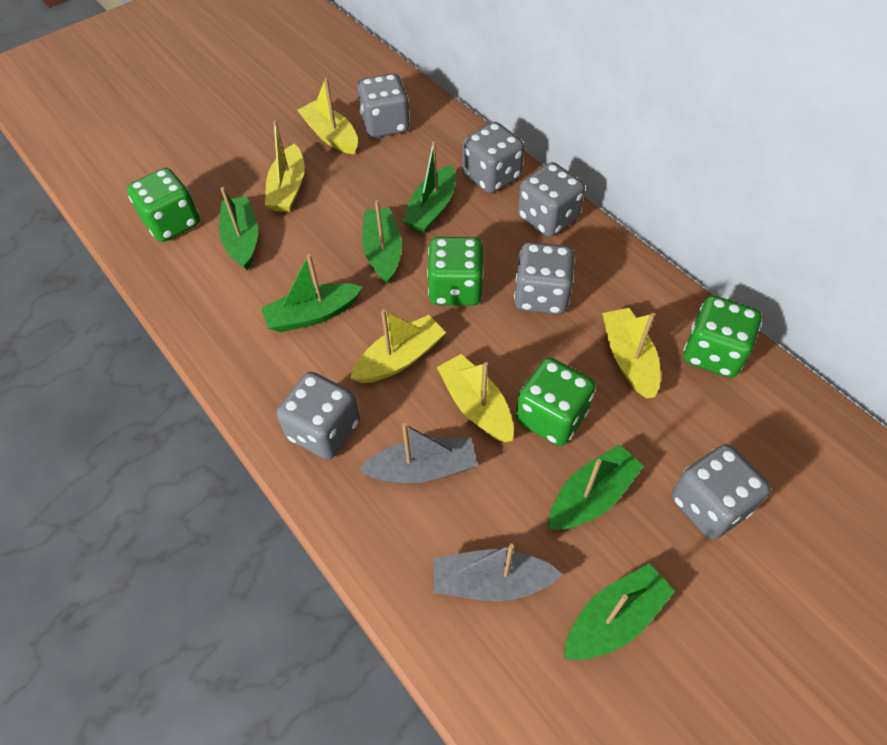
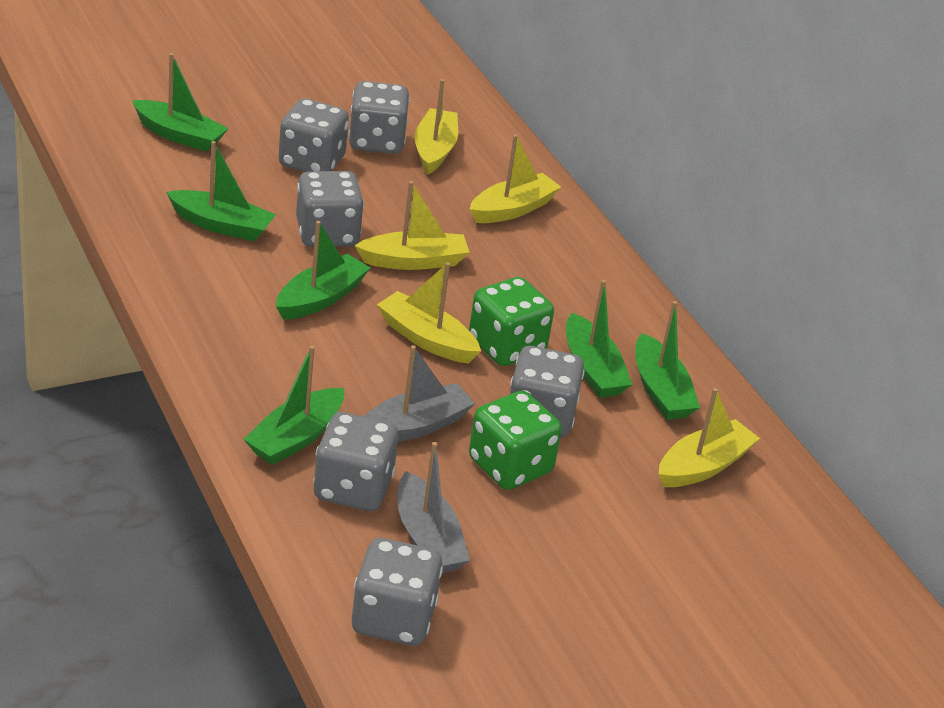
green dice: [127,168,200,242] [427,237,484,306] [516,358,596,446] [684,295,762,378] = 4 -> [469,277,554,366] [469,391,562,490] = 2

